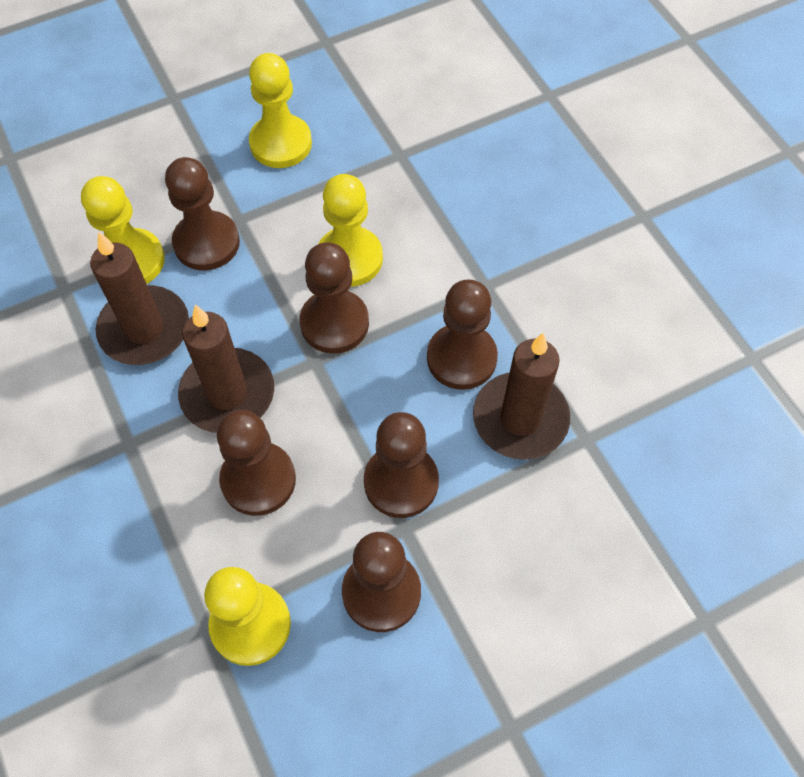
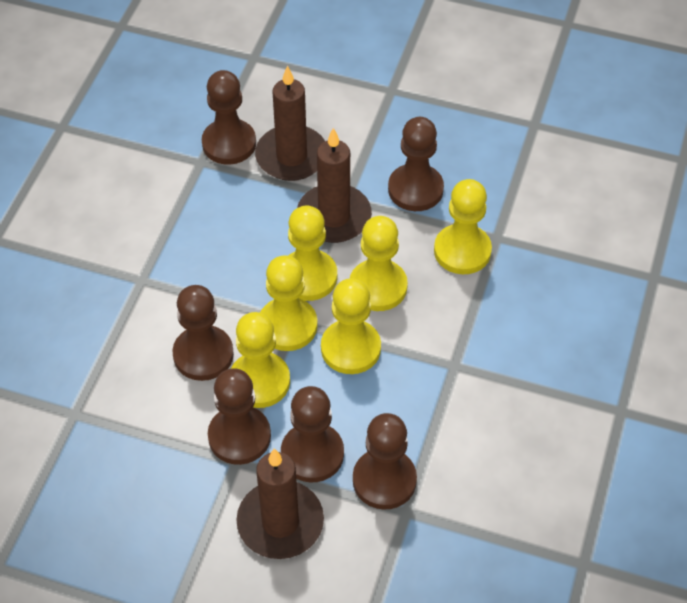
yellow pawn: [81,176,165,284] [204,567,291,666] [249,53,312,168] [319,174,383,287] = 4 -> [231,312,290,408] [260,255,318,351] [288,205,337,301] [321,278,381,374] [350,216,408,311] [434,179,492,274] = 6

